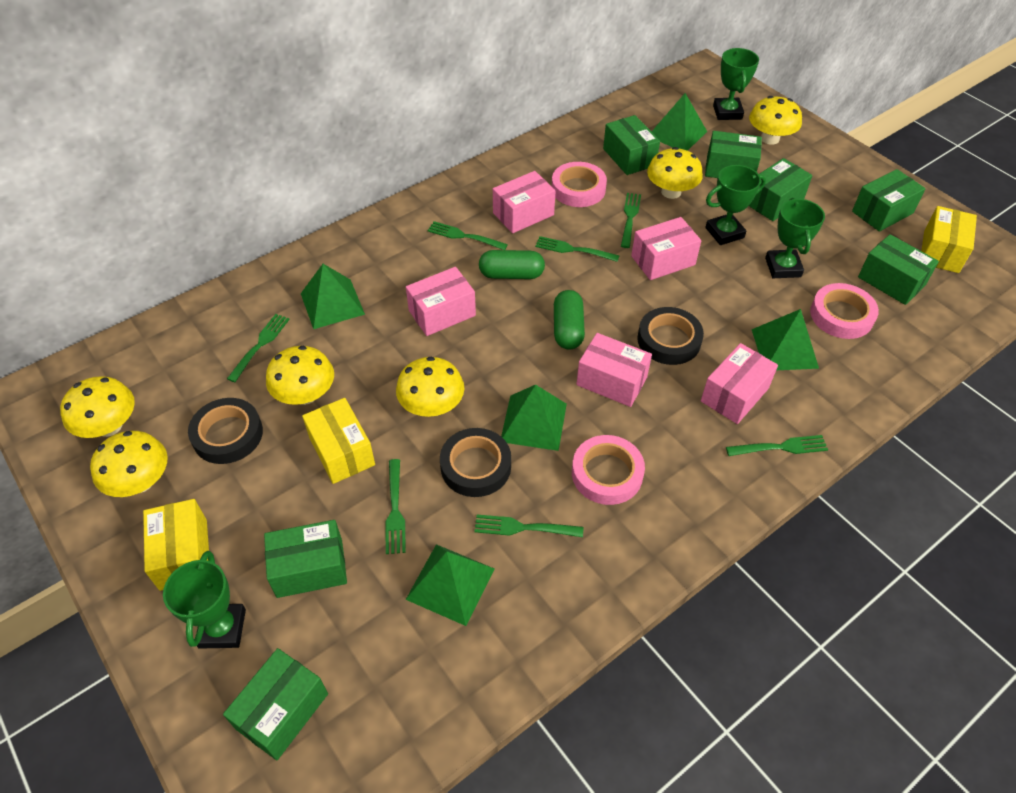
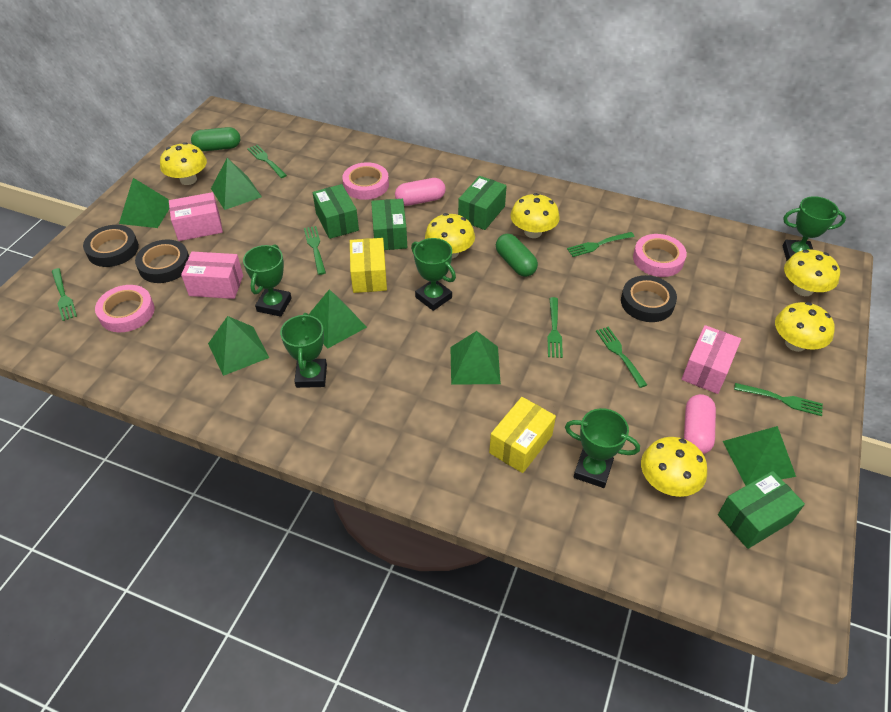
green box: [223,648,328,760] [264,520,347,598] [603,115,660,175] [705,131,762,178] [749,158,812,221] [852,169,926,232] [858,234,939,305] = 7 -> [313,184,359,239] [371,199,407,250] [458,176,507,230] [718,471,805,549] = 4
green pyramid: [301,264,365,329] [406,544,494,626] [501,385,567,451] [652,93,707,151] [752,309,819,370] = 5 -> [119,178,169,228] [208,316,269,376] [211,158,262,210] [308,289,367,349] [450,331,501,385] [723,426,796,486] = 6
green trophy: [163,551,246,649] [705,165,766,245] [713,48,759,120] [765,198,825,278] = 4 -> [243,244,292,317] [280,313,327,388] [411,238,456,311] [565,408,640,488] [783,196,846,261] = 5
pink box: [406,267,476,336] [493,171,556,233] [576,333,652,407] [631,217,701,280] [701,343,778,424] = 5 -> [169,192,223,241] [181,251,243,299] [682,325,741,394] = 3
pink capsule: none = 0 -> [395,178,446,206] [684,394,716,454] = 2
yellow box: [143,499,209,591] [302,398,375,484] [921,206,977,273] = 3 -> [350,238,387,293] [489,397,556,473] = 2

